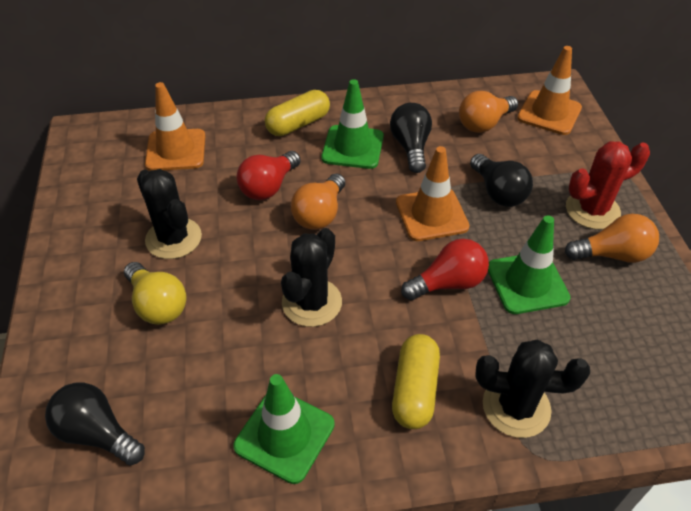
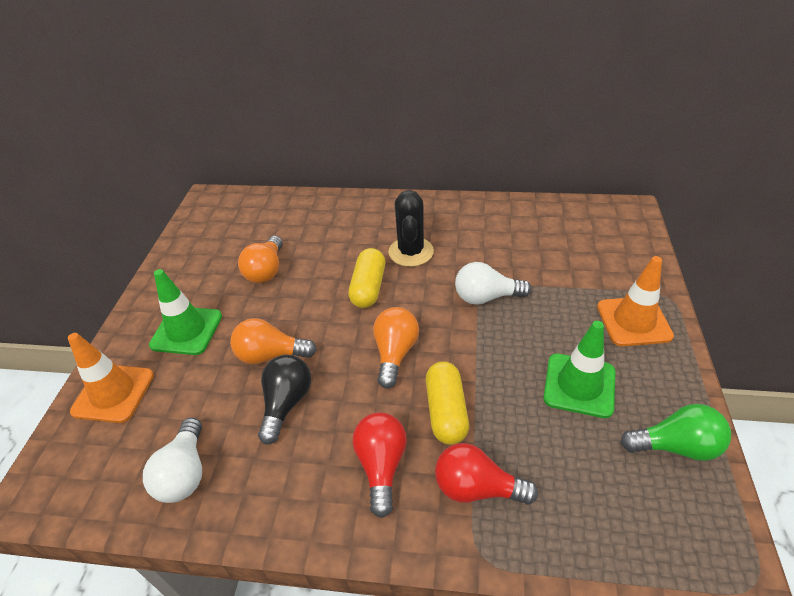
black cactus: [137,169,202,259] [281,228,342,327] [475,340,590,438] = 3 -> [388,190,434,267] = 1
black light bulb: [45,382,145,466] [390,103,432,173] [470,154,533,207] = 3 -> [258,355,311,445] = 1
green light bulb: none = 0 -> [621,404,731,461] = 1
green traffic cone: [233,374,335,484] [322,79,384,169] [488,215,571,314] = 3 -> [149,269,222,355] [543,321,616,418] = 2
orange traffic cone: [145,82,205,171] [396,146,469,241] [517,46,582,135] = 3 -> [68,333,154,423] [597,256,674,346] = 2
red cactus: [566,141,650,229] = 1 -> none = 0
white light bulb: none = 0 -> [143,418,202,503] [455,262,531,305] = 2
yellow light bulb: [124,262,186,325] = 1 -> none = 0

